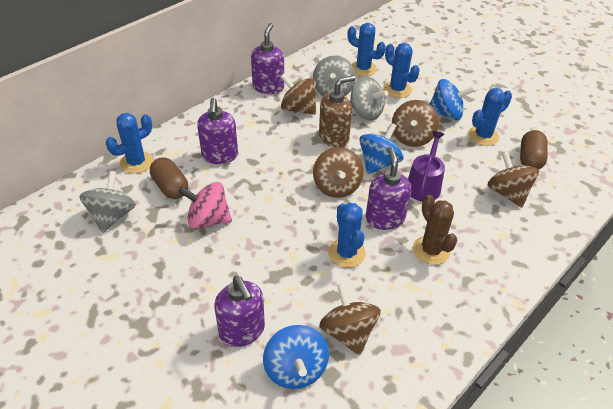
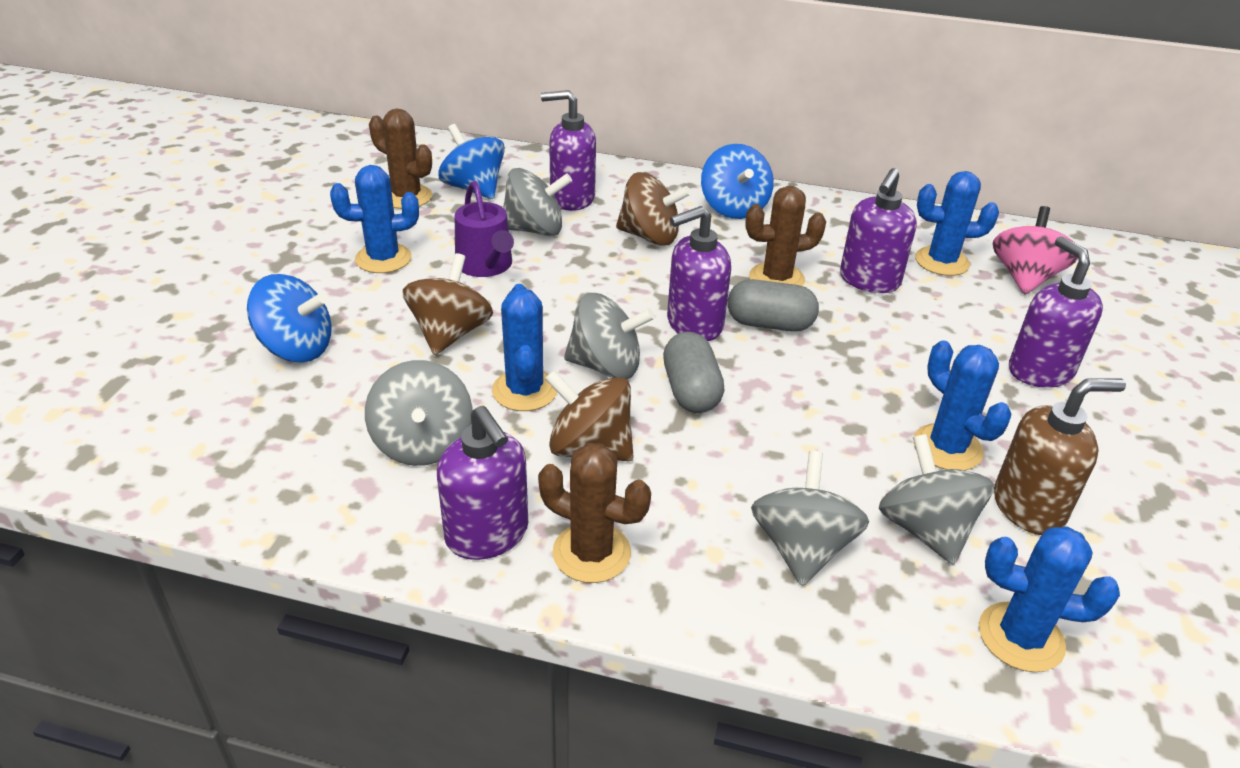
brown cactus: [413,195,457,265] = 1 -> [369,109,432,209] [538,443,651,583] [745,186,826,286] = 3
brown capsule: [150,157,188,199] [520,130,548,170] = 2 -> none = 0
brown spinning top: [280,74,316,115] [313,147,364,198] [319,283,381,355] [392,100,439,147] [487,150,539,208] = 5 -> [403,253,493,355] [545,370,634,462] [616,172,691,246] = 3
grey capsule: none = 0 -> [663,332,724,413] [727,279,819,332] = 2
grey spinning top: [79,171,136,233] [313,56,356,96] [350,76,388,120] = 3 -> [365,360,472,466] [503,168,572,236] [564,293,655,379] [751,451,869,586] [879,434,994,565] = 5
purple soap dispenser: [197,98,238,164] [214,276,265,347] [251,23,284,94] [366,147,412,230] = 4 -> [437,406,528,560] [541,90,596,211] [667,206,731,341] [840,168,917,293] [1009,236,1103,388] = 5

